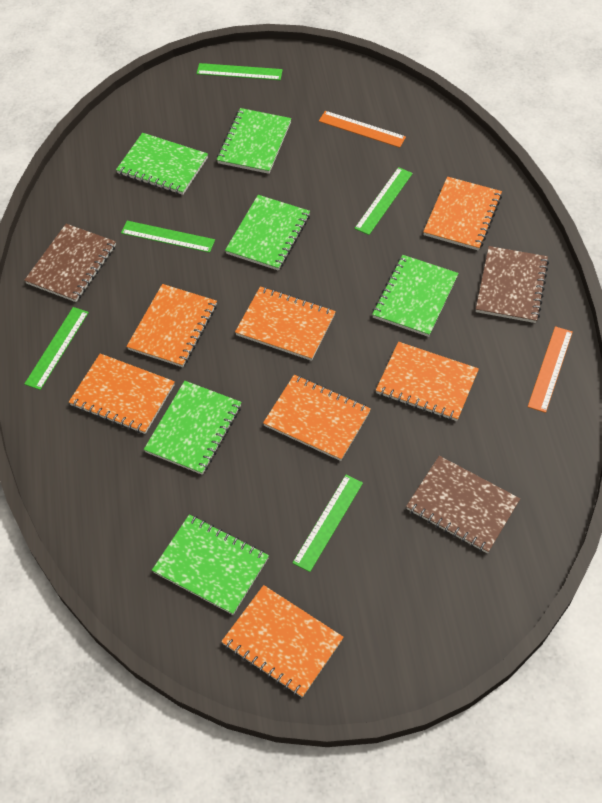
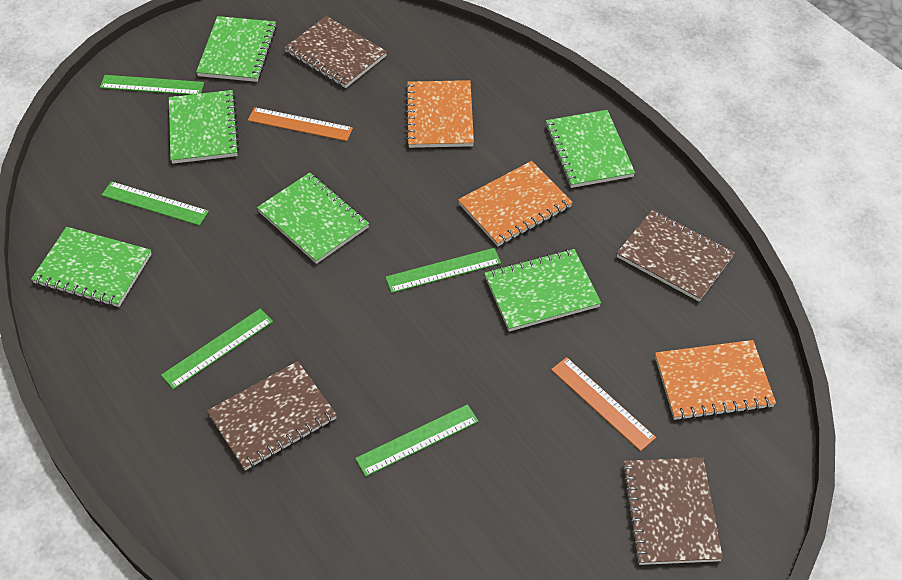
brown notebook: [24,224,116,302] [406,456,520,554] [476,246,549,323] = 3 -> [207,361,337,470] [284,16,387,88] [617,210,735,301] [622,457,723,565] = 4
orange notebook: [69,354,175,434] [126,284,217,367] [221,585,344,698] [235,287,336,361] [263,375,371,461] [376,342,479,421] [423,177,502,251] = 7 -> [405,80,474,148] [458,161,573,246] [655,340,776,421] = 3

